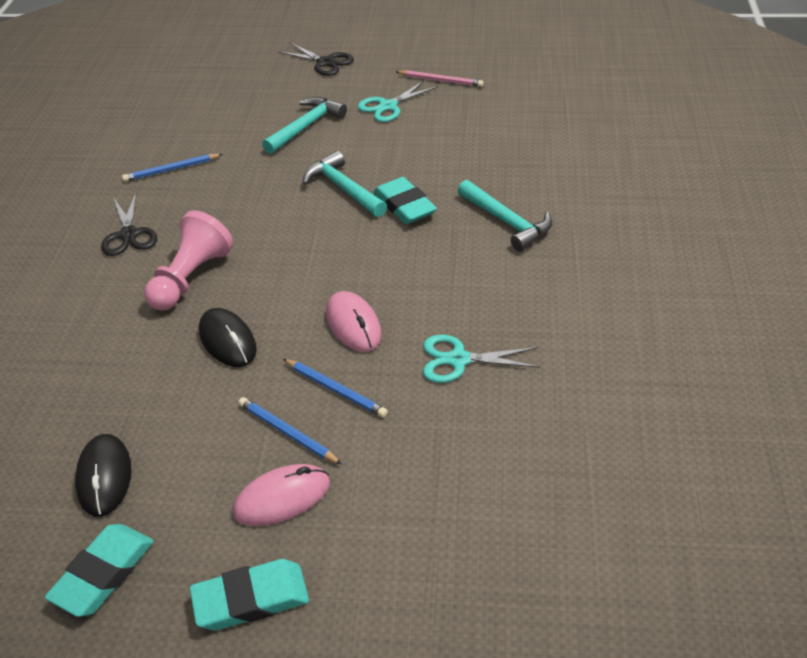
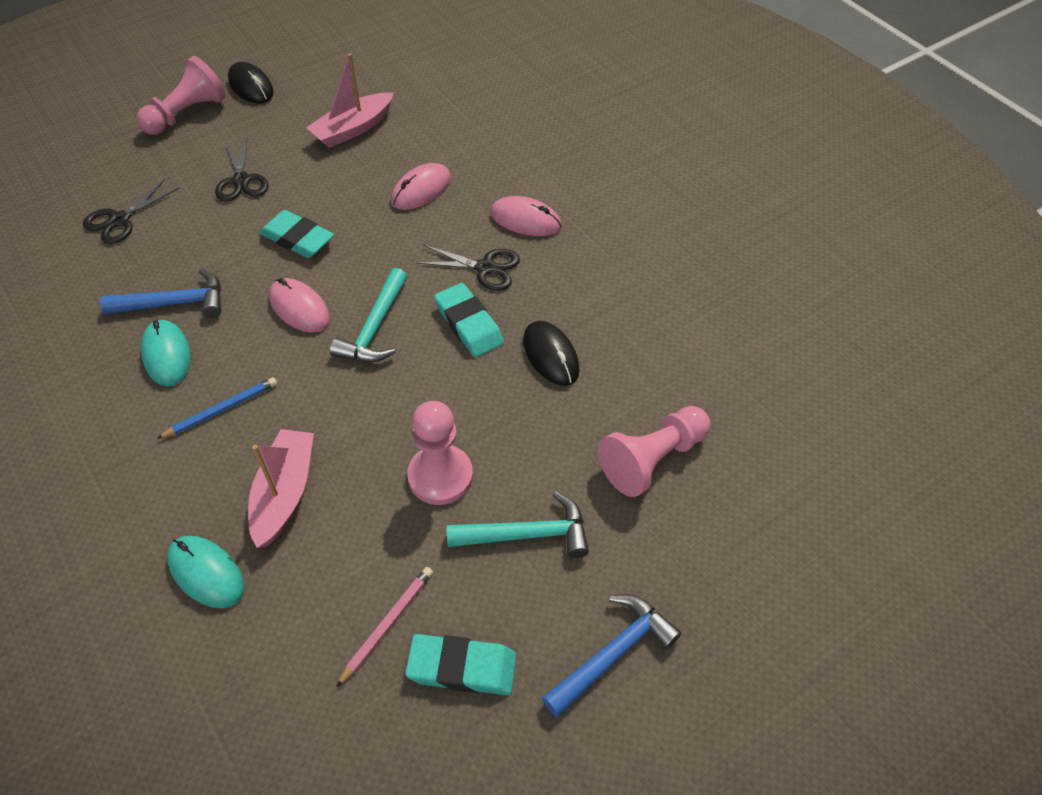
black scissors: [101,193,157,256] [279,43,354,76] = 2 -> [83,179,180,244] [215,138,268,202] [416,245,520,291] = 3
blue hammer: none = 0 -> [100,269,221,318] [542,594,681,717] = 2
blue pencil: [122,154,223,182] [238,397,342,464] [283,359,388,417] = 3 -> [157,377,277,439] = 1
pink boat: none = 0 -> [248,429,314,548] [306,53,394,148] = 2
pink mouse: [233,464,330,526] [326,291,381,352] = 2 -> [269,278,330,333] [391,163,451,210] [490,196,562,236] = 3
pink pawn: [144,210,233,311] = 1 -> [136,56,226,135] [407,401,473,505] [598,406,711,497] = 3
turquoise hammer: [262,97,347,154] [303,151,387,217] [458,180,552,251] = 3 -> [330,268,407,362] [447,492,589,558] = 2
turquoise mouse: none = 0 -> [141,319,191,386] [167,536,244,608] = 2
turquoise scissors: [358,80,438,122] [423,335,540,383] = 2 -> none = 0

